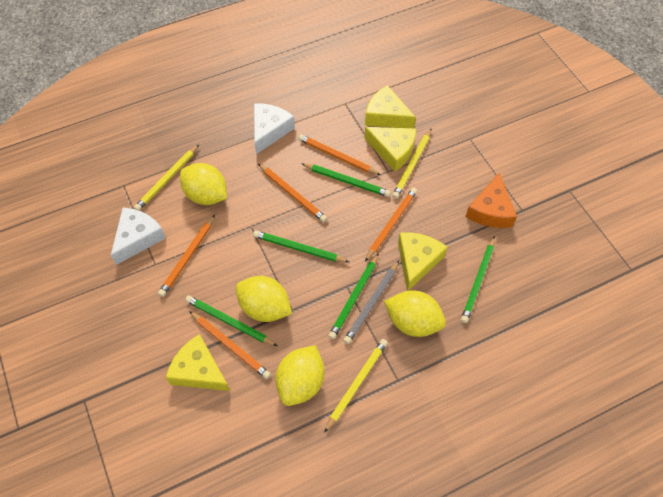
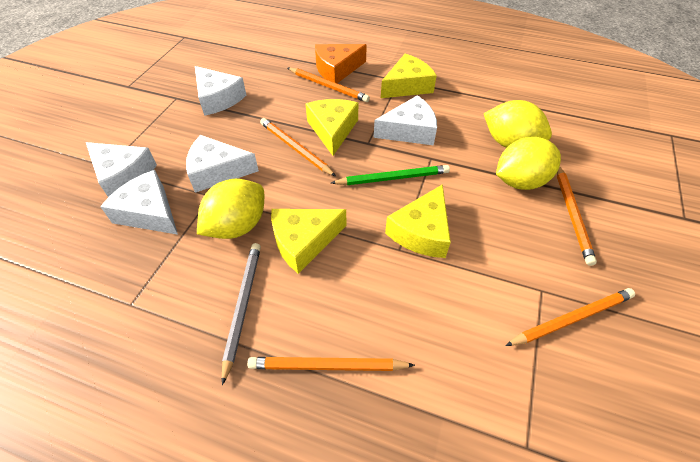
green pencil: [185,295,277,346] [253,231,349,262] [302,163,391,197] [328,253,379,339] [461,236,495,323] = 5 -> [331,165,450,185] = 1
white cheese: [111,208,166,265] [254,103,295,154] = 2 -> [86,142,157,197] [100,170,178,235] [186,135,259,193] [195,66,246,116] [374,95,437,145] = 5
yellow lemon: [180,163,227,205] [236,276,292,322] [276,345,324,406] [384,290,446,337] = 4 -> [197,179,264,239] [484,100,552,148] [496,137,561,190] = 3
yellow pencil: [134,145,199,211] [324,339,388,433] [392,129,431,199] = 3 -> none = 0

